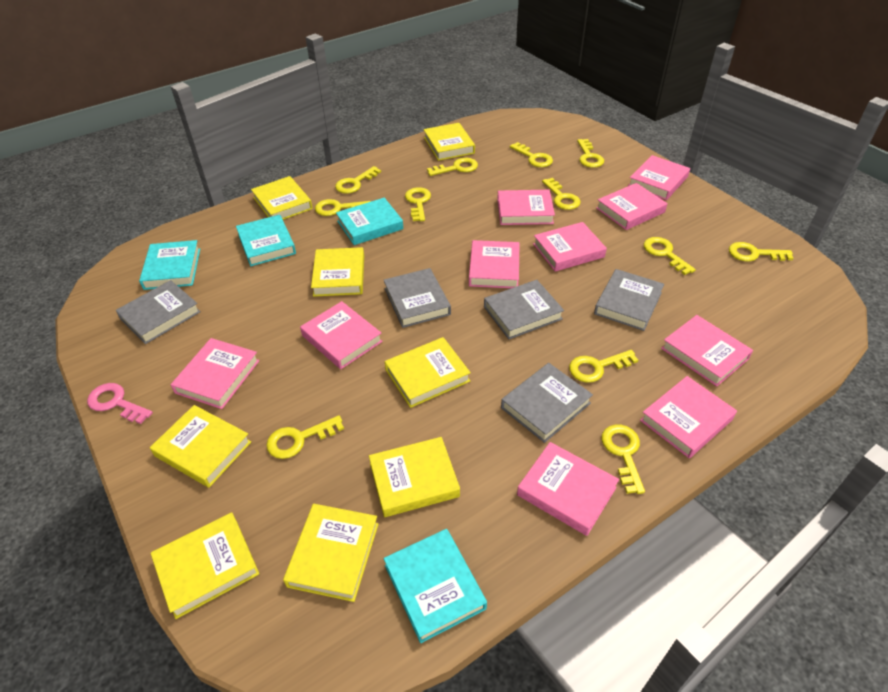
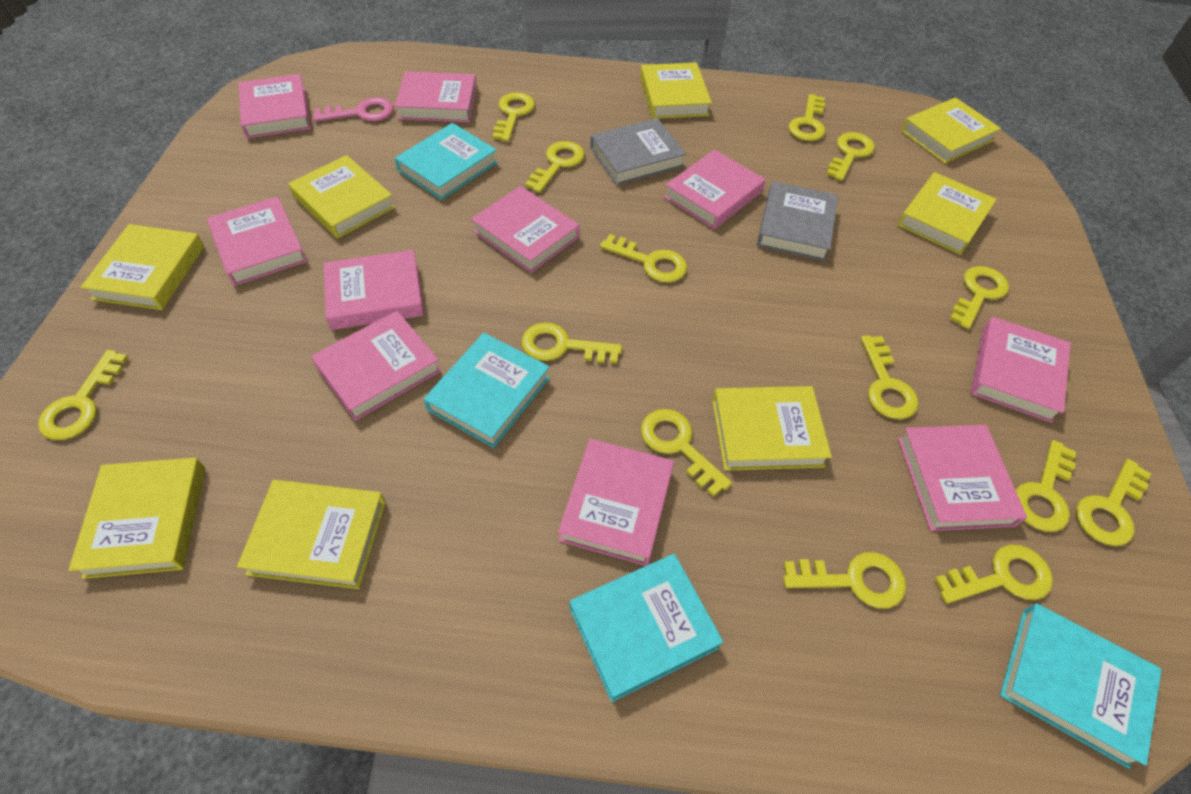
grey book: [116,280,201,344] [384,268,451,328] [484,280,564,339] [501,363,593,443] [594,269,664,331] = 5 -> [590,118,686,185] [757,181,838,261] = 2
yellow key: [266,415,344,459] [315,199,371,216] [335,166,381,194] [405,187,431,221] [427,158,478,176] [510,142,553,167] [542,178,581,210] [569,350,638,383] [577,139,604,168] [601,424,645,494] [644,237,696,275] [729,242,793,261] = 12 -> [38,350,129,440] [493,93,535,142] [522,322,622,363] [525,141,585,193] [600,234,687,283] [641,409,732,497] [783,552,906,609] [788,94,825,141] [826,132,875,181] [861,335,918,419] [935,545,1053,604] [950,266,1009,329] [1015,440,1076,532] [1076,459,1151,546] = 14

